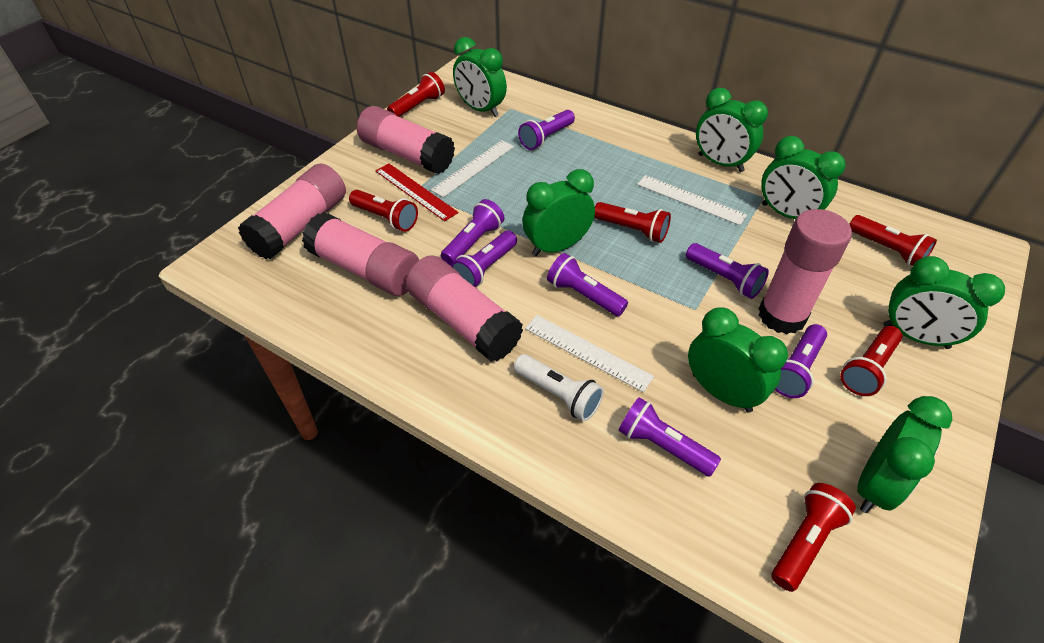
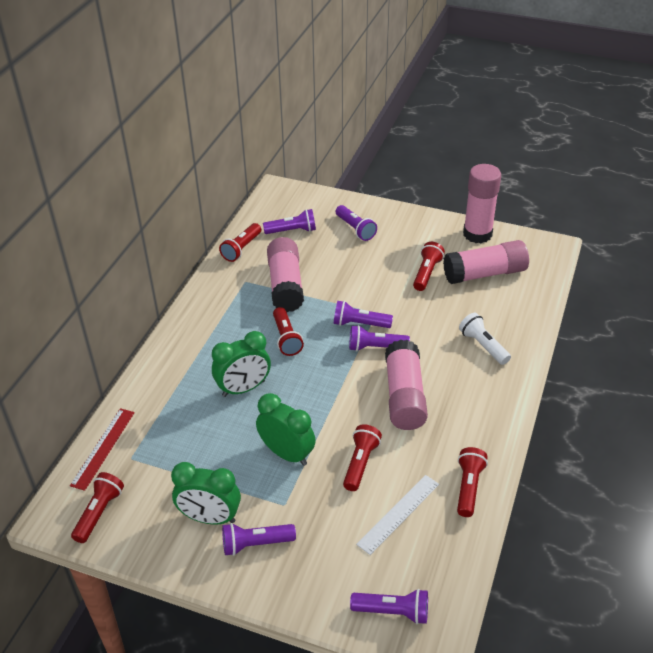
green clock: [453,37,507,117] [522,169,595,256] [688,308,788,413] [696,88,768,172] [761,136,846,219] [857,396,952,513] [884,256,1005,349] = 7 -> [171,462,241,524] [212,331,271,397] [256,393,316,466] = 3
pink glue stick: [238,164,346,259] [302,212,419,296] [357,106,455,174] [406,255,523,362] [758,209,852,334] = 5 -> [267,237,304,312] [385,340,428,430] [443,240,529,284] [463,164,501,243] = 4
purple flashlight: [441,199,505,265] [451,231,517,287] [518,110,575,150] [547,253,628,316] [619,397,721,476] [686,243,769,299] [775,324,827,398] = 7 -> [222,523,296,556] [263,209,316,234] [334,301,393,328] [336,205,377,241] [349,325,410,351] [350,589,428,624] = 6
white ruler: [431,140,514,197] [525,315,654,392] [637,175,747,225] = 3 -> [356,475,439,555] = 1

